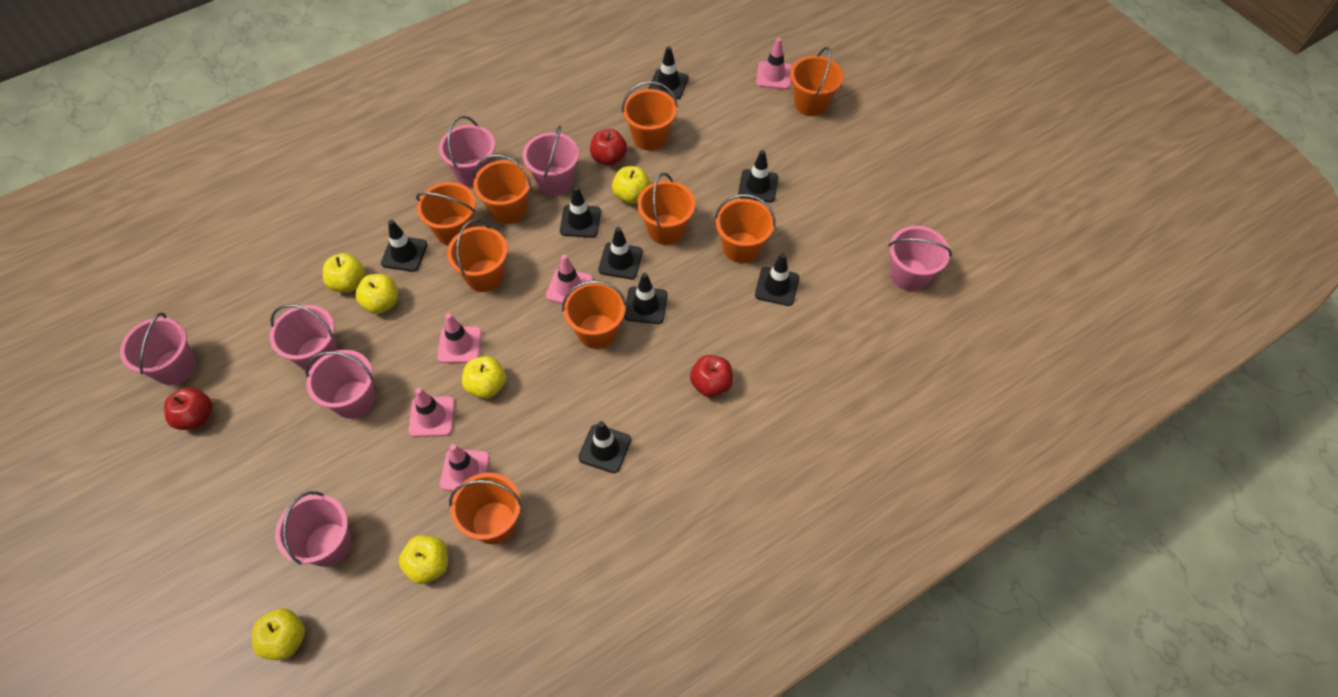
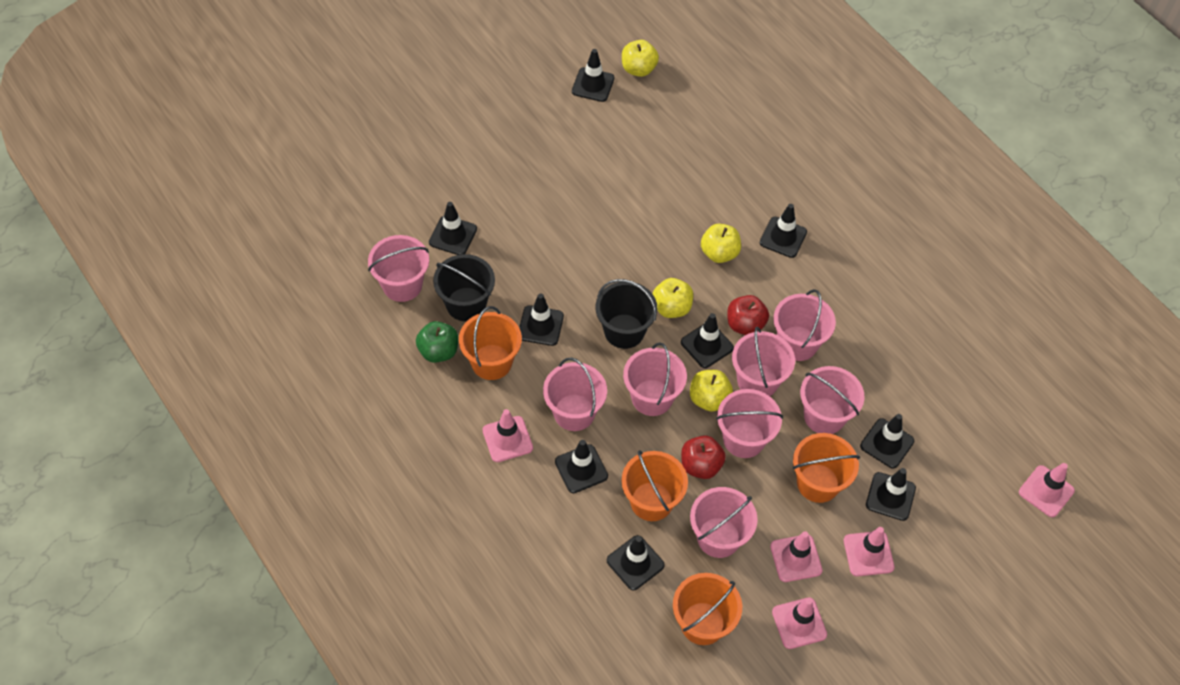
black bucket: none = 0 -> [433,254,495,321] [595,279,657,349] = 2
black traffic cone: [381,220,428,272] [560,186,601,238] [578,421,631,473] [598,227,643,279] [624,273,667,324] [648,46,689,99] [738,150,778,202] [755,253,799,306] = 8 -> [429,202,477,255] [519,293,564,346] [555,440,608,493] [572,49,614,102] [607,535,665,590] [681,313,734,368] [760,204,807,258] [860,414,914,468] [866,468,916,521] = 9
green apple: none = 0 -> [416,321,458,363] = 1
orange bucket: [416,182,476,246] [447,219,508,292] [449,473,522,544] [473,155,532,224] [562,281,627,349] [622,81,678,151] [637,173,695,245] [715,194,775,263] [790,47,844,116] = 9 -> [459,306,522,380] [621,450,688,521] [673,573,742,645] [793,433,860,503] = 4
pink bucket: [120,312,196,385] [270,304,338,372] [275,491,351,567] [305,350,375,419] [439,116,495,187] [523,125,579,195] [888,226,952,291] = 7 -> [368,235,429,302] [543,357,607,431] [623,342,687,416] [690,487,758,558] [716,389,783,458] [732,326,795,396] [774,289,836,361] [800,366,864,434] = 8
red apple: [164,387,213,430] [590,129,627,166] [690,355,733,397] = 3 -> [681,435,726,479] [727,295,769,335] = 2
yellow apple: [252,608,305,660] [323,253,365,293] [355,274,398,314] [399,535,448,584] [462,356,506,399] [612,166,650,204] = 6 -> [622,40,659,77] [652,278,693,318] [690,370,733,412] [701,224,741,263] = 4

